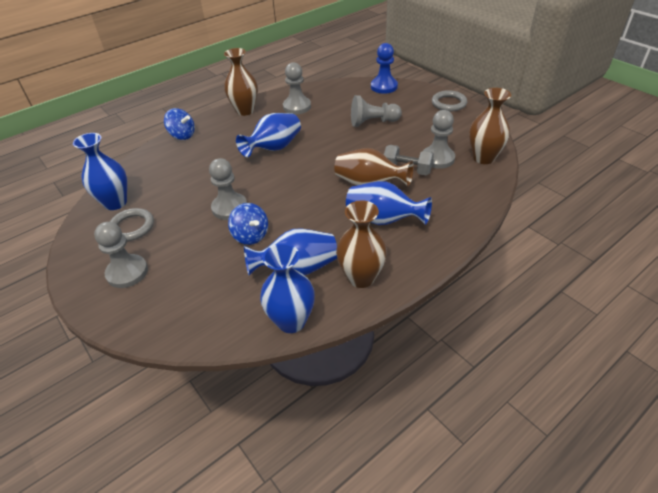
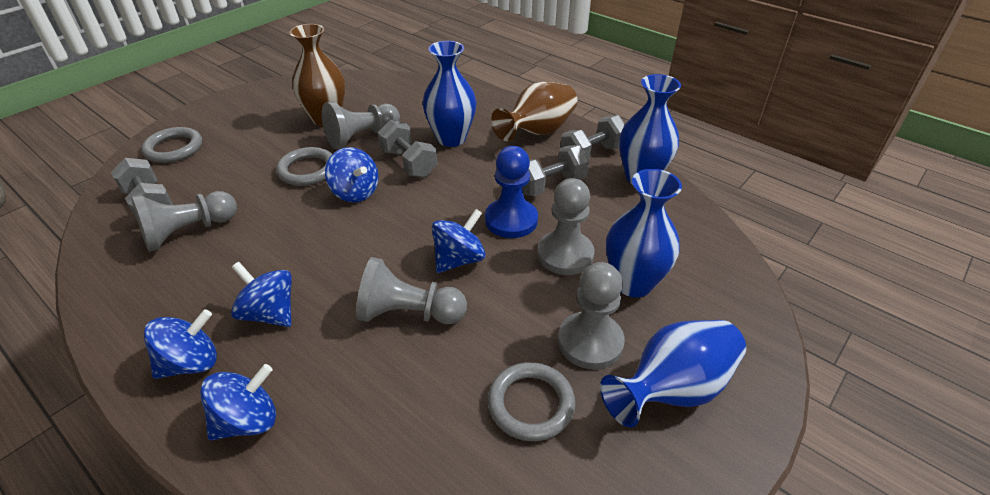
blue spinning top: [164,108,195,140] [228,203,268,245] = 2 -> [143,309,217,379] [200,364,276,440] [231,262,292,327] [325,147,379,202] [432,209,485,273] = 5
blue vase: [73,133,127,210] [236,113,301,157] [244,228,337,275] [260,243,315,333] [346,181,432,225] = 5 -> [423,41,476,147] [600,320,746,428] [606,169,682,298] [619,74,681,185] = 4
brown vase: [224,48,258,116] [334,148,414,187] [336,200,387,288] [469,88,511,164] = 4 -> [290,24,345,126] [491,82,577,141] = 2
grey dumbbell: [384,145,434,175] = 1 -> [111,158,173,220] [378,120,437,178] [522,145,589,196] [560,115,625,159] = 4
grey ring: [110,208,154,241] [432,90,467,112] = 2 -> [141,127,202,163] [276,147,332,186] [488,362,576,441] = 3

